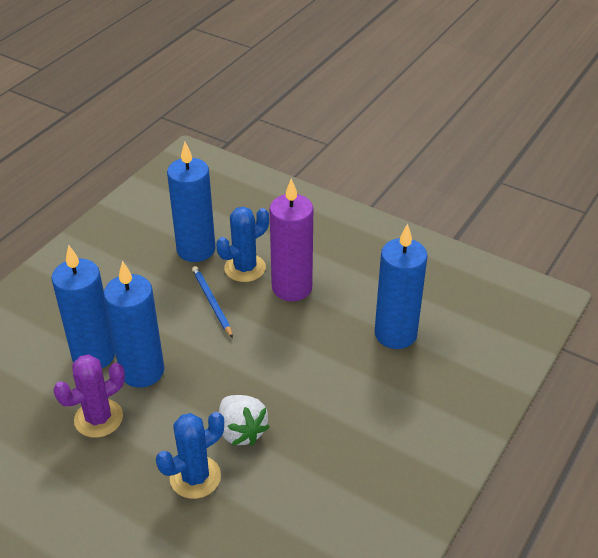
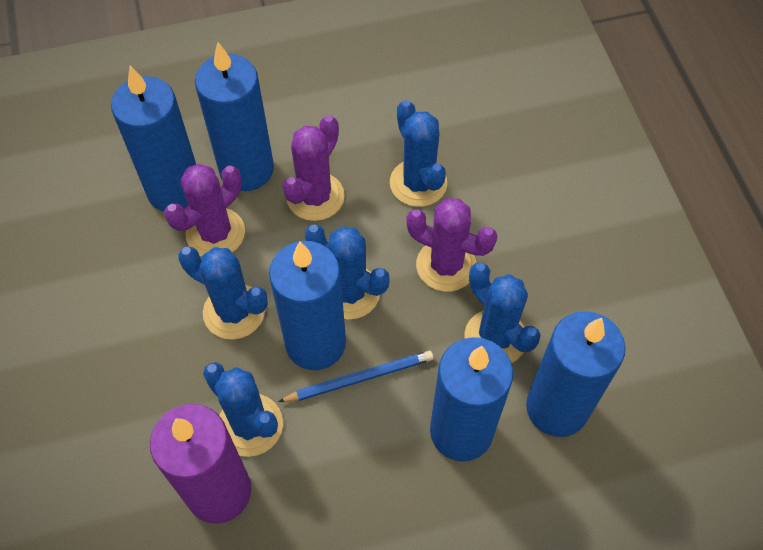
blue cactus: [156,412,224,499] [216,207,269,282] = 2 -> [178,247,268,340] [203,362,283,457] [305,224,389,320] [390,100,447,207] [464,263,541,363] = 5
blue candle: [52,245,116,368] [104,261,164,388] [167,142,216,262] [374,224,428,349] = 4 -> [111,66,196,212] [195,42,274,191] [269,241,346,370] [430,337,513,461] [526,311,625,437] = 5
purple cactus: [53,354,125,438] = 1 -> [164,164,245,256] [283,115,345,221] [406,198,498,292] = 3
white strawberry: [219,395,270,446] = 1 -> none = 0

